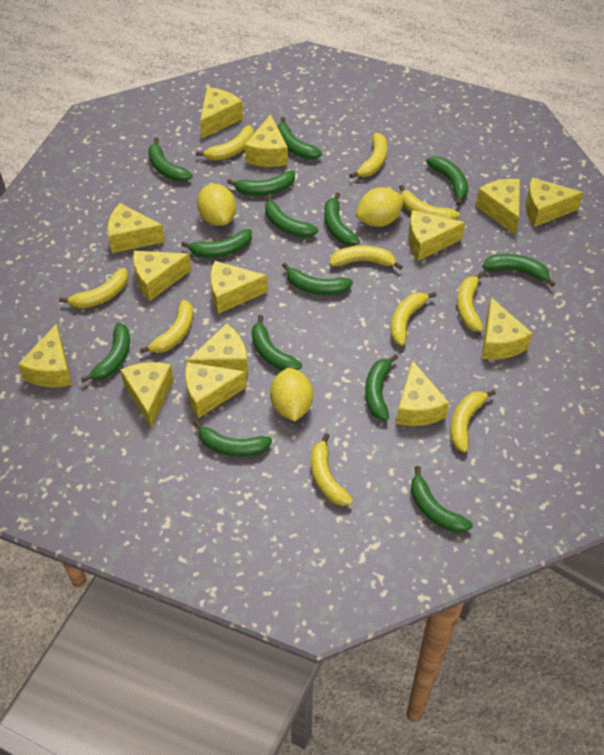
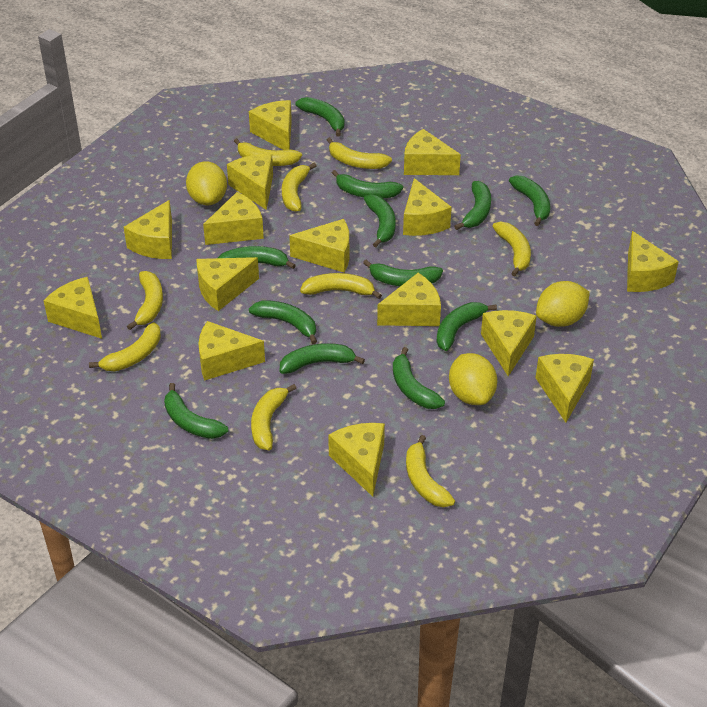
green banana: [81,323,130,382] [148,137,192,182] [181,229,252,258] [194,420,272,457] [227,171,295,196] [252,315,302,371] [265,194,318,238] [277,117,322,160] [282,263,353,295] [324,192,360,246] [365,354,398,420] [411,466,473,533] [426,156,468,205] [482,254,555,287] = 14 -> [164,383,228,439] [218,246,296,269] [249,300,317,344] [279,343,365,374] [295,97,344,137] [332,170,403,198] [363,260,443,286] [364,194,396,247] [393,347,445,409] [436,302,497,351] [454,181,491,230] [509,175,550,226] = 12
yellow banana: [59,268,128,309] [140,300,193,353] [196,125,254,161] [311,433,353,506] [329,245,403,270] [350,133,387,178] [391,292,436,346] [399,185,460,220] [450,390,496,453] [457,272,484,332] = 10 -> [89,322,161,371] [127,271,163,330] [234,138,302,166] [251,384,297,450] [282,163,317,212] [300,273,382,299] [327,137,392,169] [406,435,455,507] [493,222,531,277] = 9
yellow cheese: [18,324,72,387] [107,203,165,253] [120,362,174,427] [133,251,191,301] [185,362,247,418] [187,323,248,375] [200,87,243,138] [210,261,268,314] [245,114,288,167] [396,360,449,426] [409,210,465,261] [475,179,520,235] [482,297,533,360] [526,177,584,227] = 14 -> [44,277,102,339] [124,200,172,259] [196,257,259,311] [199,321,265,381] [203,192,264,245] [227,154,273,210] [249,100,292,150] [289,219,349,272] [328,423,385,497] [377,273,441,326] [403,178,452,236] [404,129,461,175] [481,310,537,376] [536,354,594,422] [627,231,679,292] = 15

